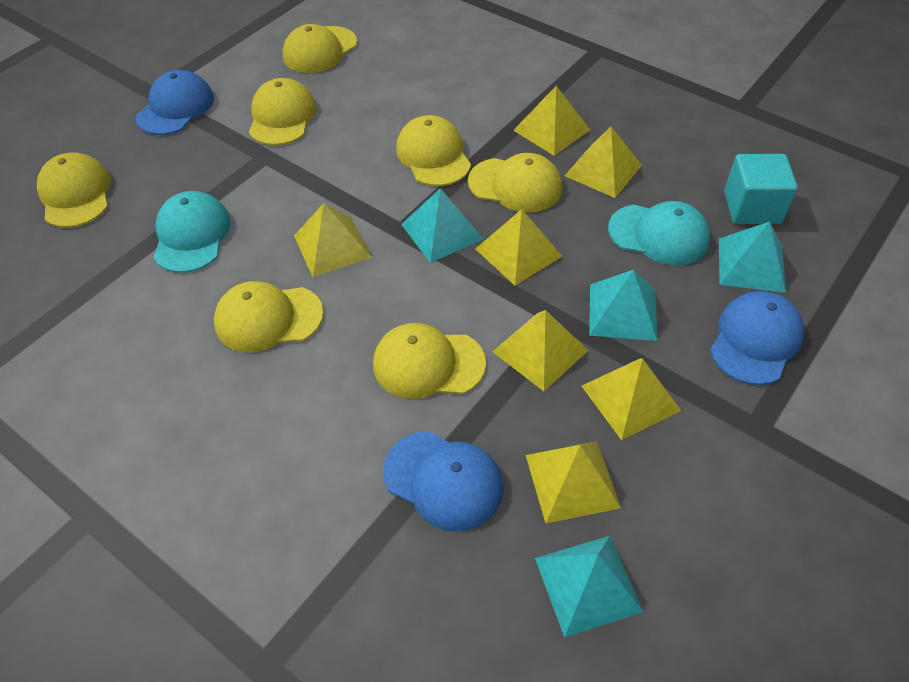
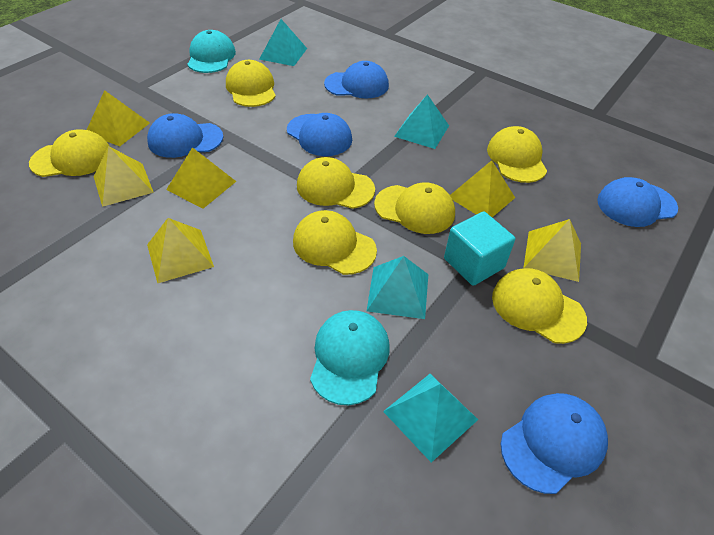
blue cap: [136,70,214,135] [383,431,504,532] [710,291,805,385] = 3 -> [147,113,223,158] [287,113,352,156] [324,61,389,99] [501,393,608,494] [597,177,678,227] = 5
yellow pyramid: [294,203,372,277] [476,209,562,286] [493,310,589,391] [513,86,590,156] [526,441,621,524] [565,126,642,198] [582,358,681,440] = 7 -> [87,90,150,146] [94,146,154,207] [147,218,214,283] [166,147,236,209] [450,160,515,217] [524,219,581,282] = 6

